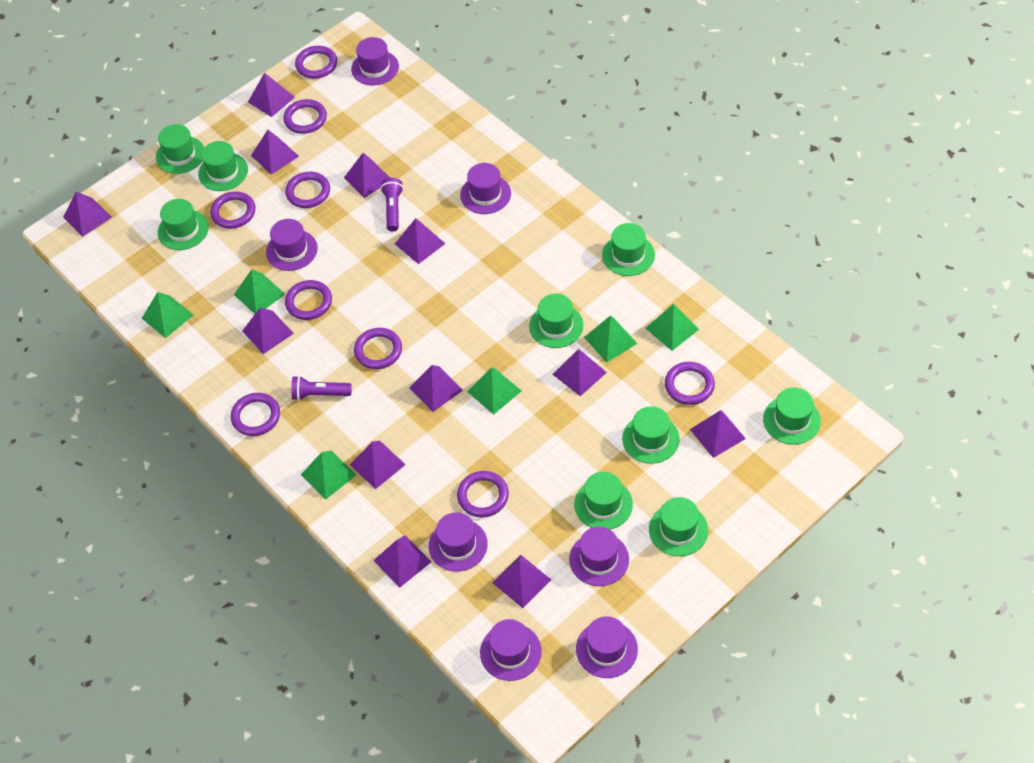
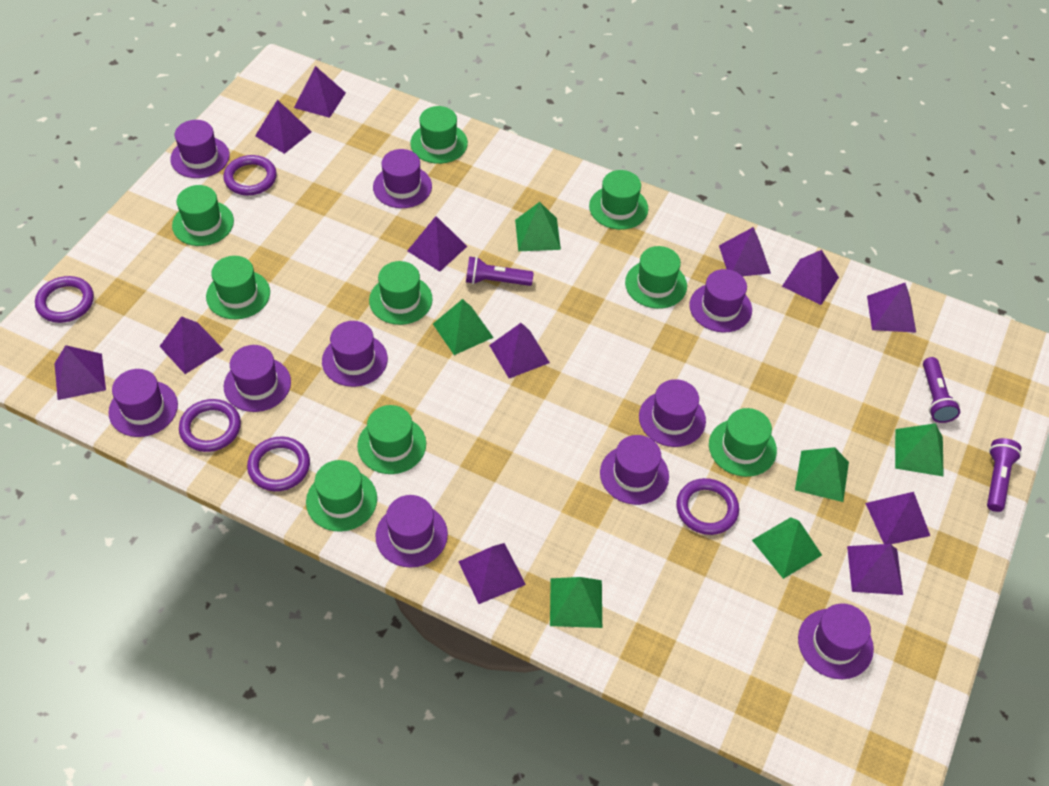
purple flashlight: [291,376,352,401] [380,178,403,232] = 2 -> [466,256,534,286] [923,357,960,423] [987,438,1022,512] = 3
purple hat: [266,219,318,271] [351,37,399,85] [429,512,488,572] [460,163,511,214] [480,619,542,681] [569,527,629,586] [576,616,638,678] = 7 -> [108,369,178,437] [170,120,230,178] [224,345,291,412] [322,321,388,387] [373,149,432,208] [376,495,448,568] [600,435,669,505] [639,379,706,447] [689,269,752,332] [798,603,874,679] = 10
purple ring: [210,192,256,229] [231,393,280,436] [283,99,327,134] [285,172,330,208] [285,280,332,320] [295,46,337,78] [354,328,402,369] [457,471,509,517] [665,362,715,405] = 9 -> [35,276,94,323] [179,399,241,452] [223,155,277,195] [247,437,310,491] [676,478,739,535] = 5

